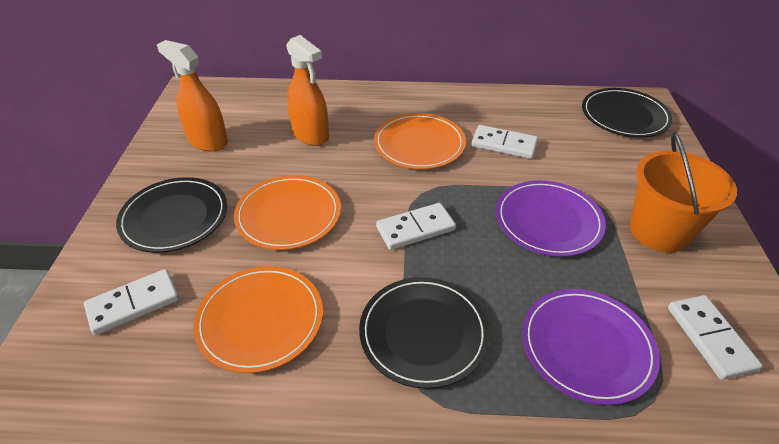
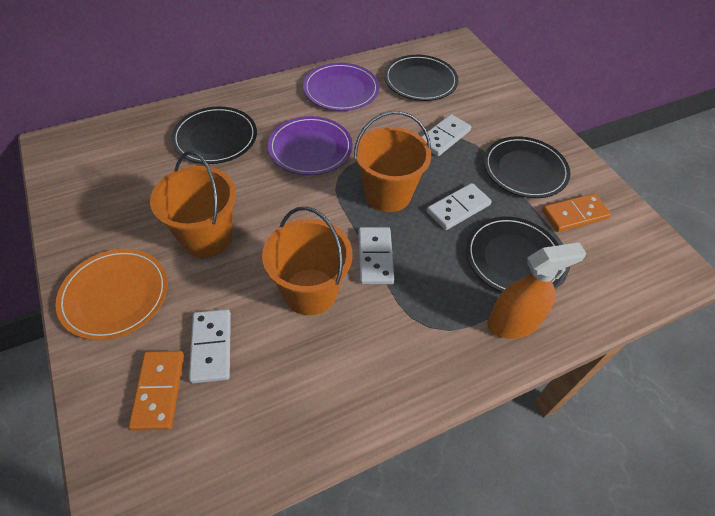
black plate: [116,177,227,253] [359,277,489,389] [582,88,673,138] = 3 -> [171,106,257,164] [384,55,458,101] [466,217,563,292] [484,136,570,198] = 4
orange bucket: [630,132,737,253] = 1 -> [150,151,236,257] [262,206,352,315] [354,111,431,212] = 3
orange domino: none = 0 -> [128,351,184,431] [542,193,611,232] = 2
orange plate: [194,266,323,373] [234,175,341,250] [374,113,466,169] = 3 -> [55,249,168,340] = 1
orange spray bottle: [157,40,228,152] [286,35,329,146] = 2 -> [487,243,586,339] = 1

